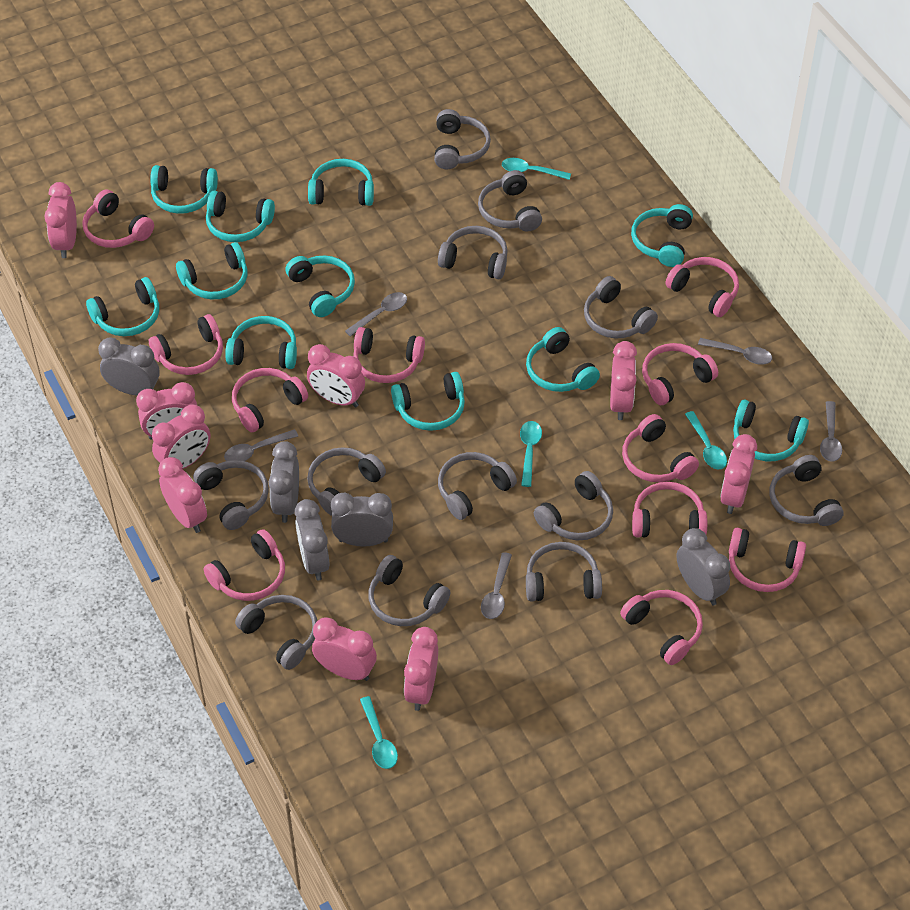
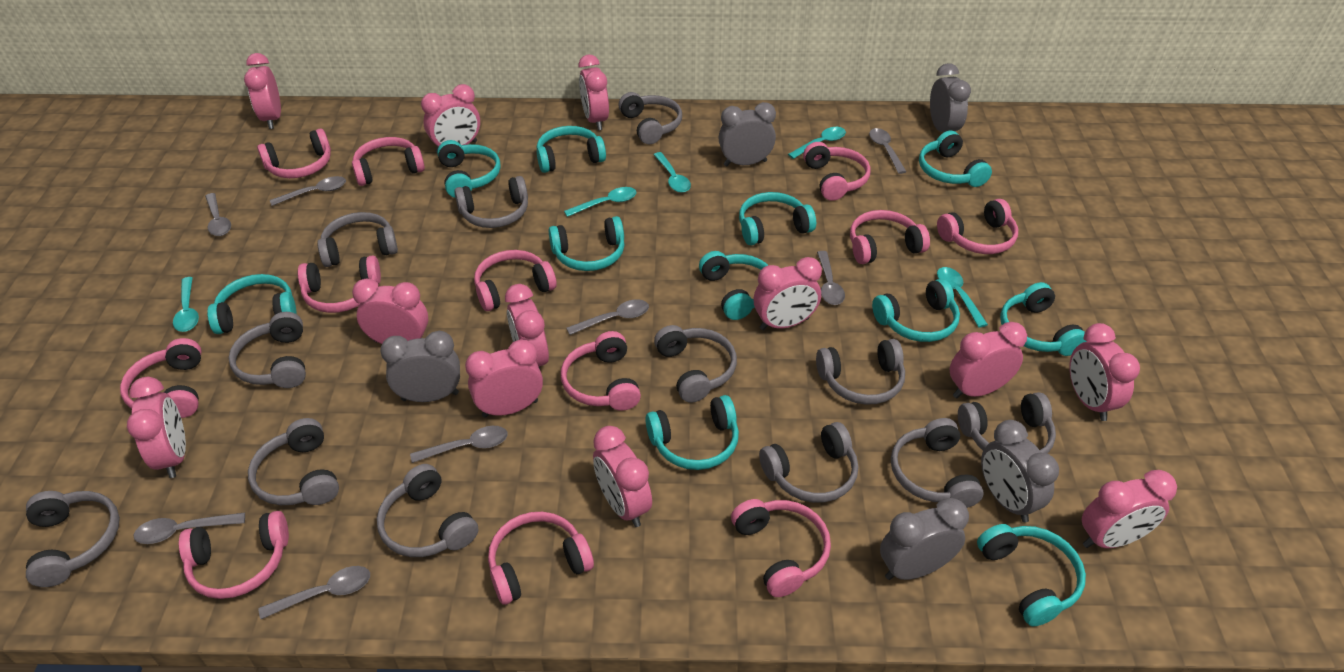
grey spoon: [224,429,298,461] [345,292,407,337] [481,552,512,619] [698,338,772,365] [820,401,842,462] = 5 -> [134,512,245,544] [205,193,231,236] [259,566,370,619] [270,176,346,206] [410,426,508,463] [566,299,649,335] [817,251,845,305] [869,128,907,174] = 8
pink clock: [45,182,77,258] [136,382,197,440] [152,405,210,469] [158,457,207,533] [307,344,365,407] [312,617,377,681] [404,627,438,711] [610,341,637,420] [720,434,757,514] = 9 -> [127,377,186,478] [244,53,281,129] [352,278,428,344] [421,84,480,153] [465,339,543,418] [505,284,549,369] [579,55,609,130] [593,426,652,527] [754,257,822,330] [950,322,1027,398] [1070,323,1140,421] [1082,470,1177,548] = 12
pink headphones: [82,190,154,248] [149,314,223,375] [203,529,285,601] [232,368,308,432] [353,327,425,383] [620,590,703,665] [622,414,699,482] [632,482,707,537] [642,343,718,405] [665,257,739,317] [729,528,806,592] = 11 -> [120,338,202,418] [179,511,289,599] [257,129,331,178] [298,255,381,313] [352,137,425,186] [474,250,557,311] [488,512,594,605] [561,331,641,411] [731,499,831,597] [803,142,871,201] [850,210,930,264] [937,199,1018,254] = 12
turquoise spoon: [360,696,398,769] [502,158,571,180] [520,421,542,487] [685,411,727,469] = 4 -> [173,277,199,332] [564,187,637,217] [654,152,691,193] [788,127,846,159] [937,267,988,328] = 5

